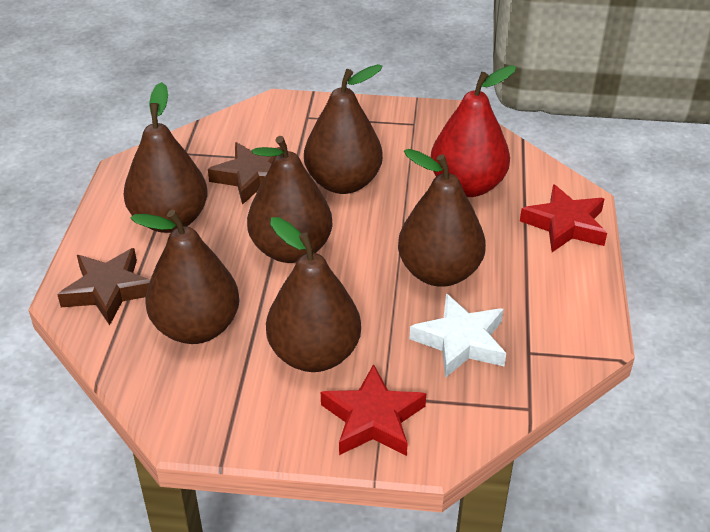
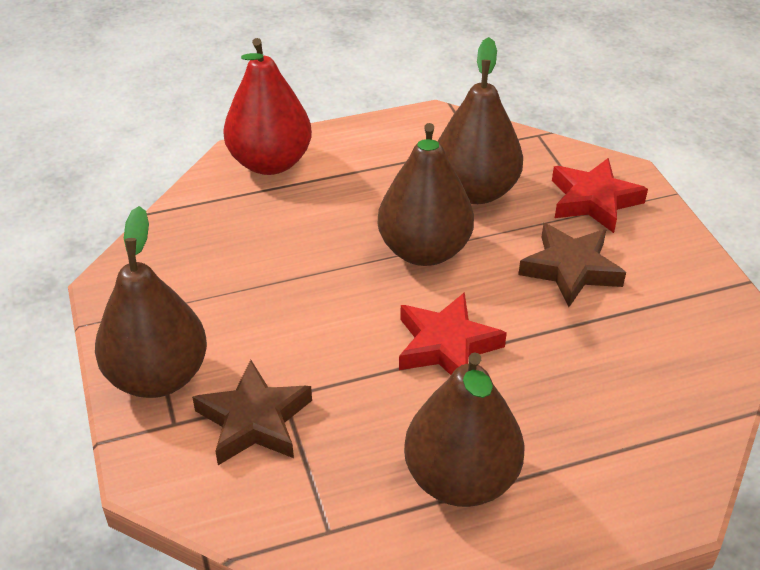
brown pear: [123,82,208,233] [131,210,240,344] [247,136,333,263] [266,217,361,372] [304,64,383,194] [398,149,486,287] = 6 -> [95,206,207,398] [378,123,474,266] [404,352,525,507] [438,37,523,204] = 4
white star: [409,293,506,378] = 1 -> none = 0

